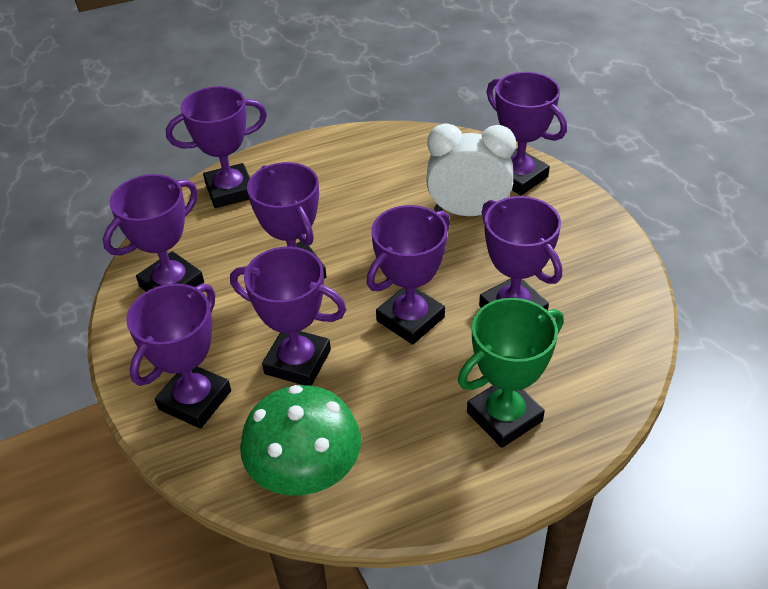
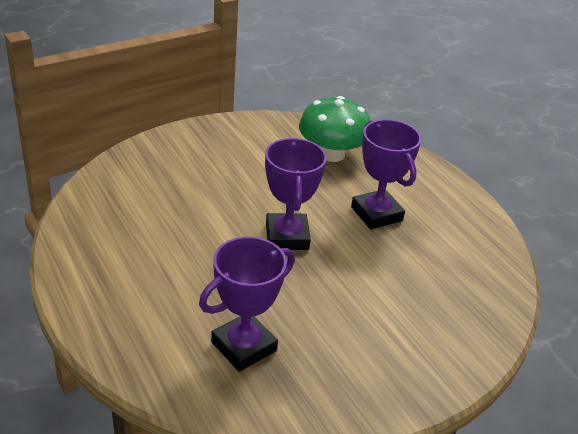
green trophy: [458,298,564,448] = 1 -> none = 0
purple trophy: [103,174,204,292] [126,283,231,429] [166,86,267,208] [230,247,346,386] [247,162,326,279] [367,205,450,345] [479,196,562,310] [487,72,567,195] = 8 -> [199,236,295,372] [265,138,327,250] [351,119,421,229] = 3
white clock: [426,124,516,216] = 1 -> none = 0

